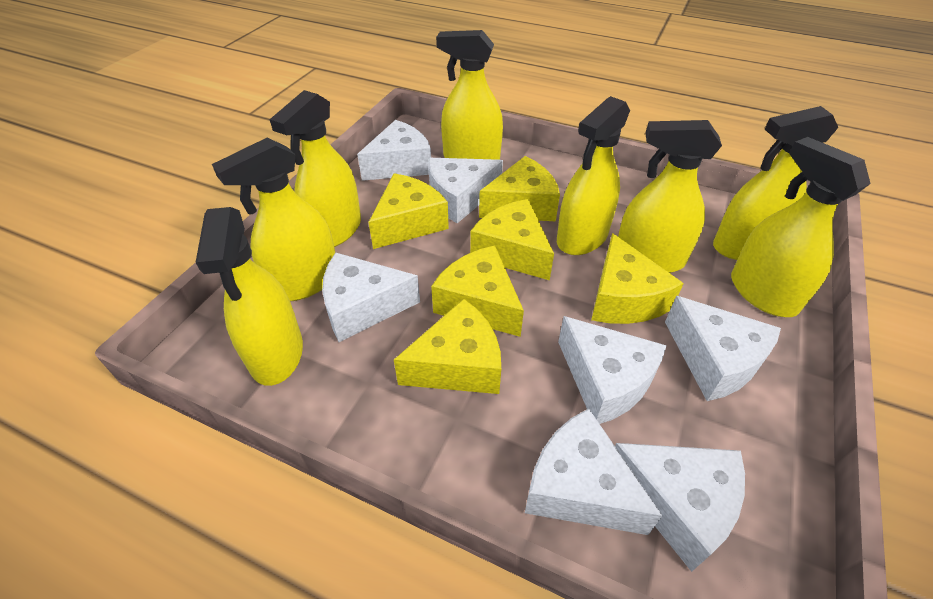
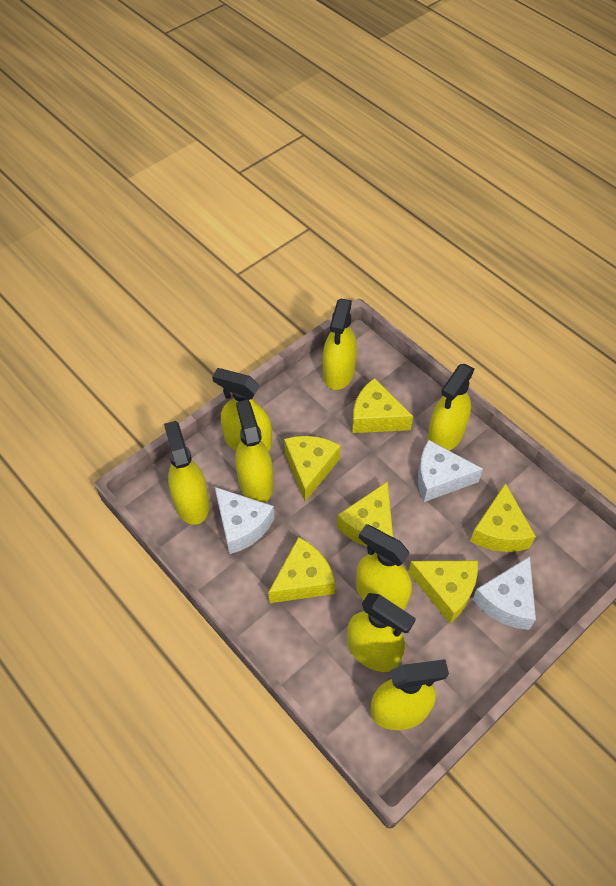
white cheese: [322,252,420,342] [357,120,431,181] [428,158,503,223] [525,408,663,535] [558,316,667,424] [615,443,745,572] [665,296,781,401] = 7 -> [215,487,275,554] [418,440,483,502] [472,556,536,630] = 3

